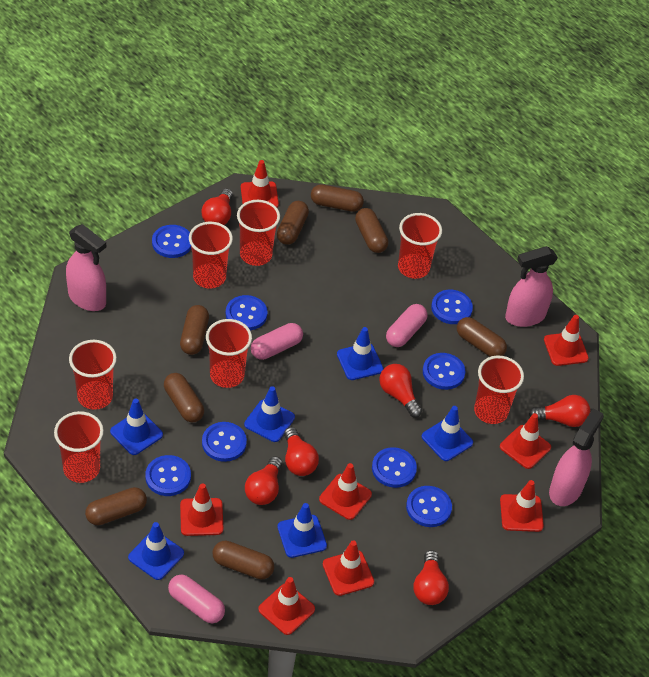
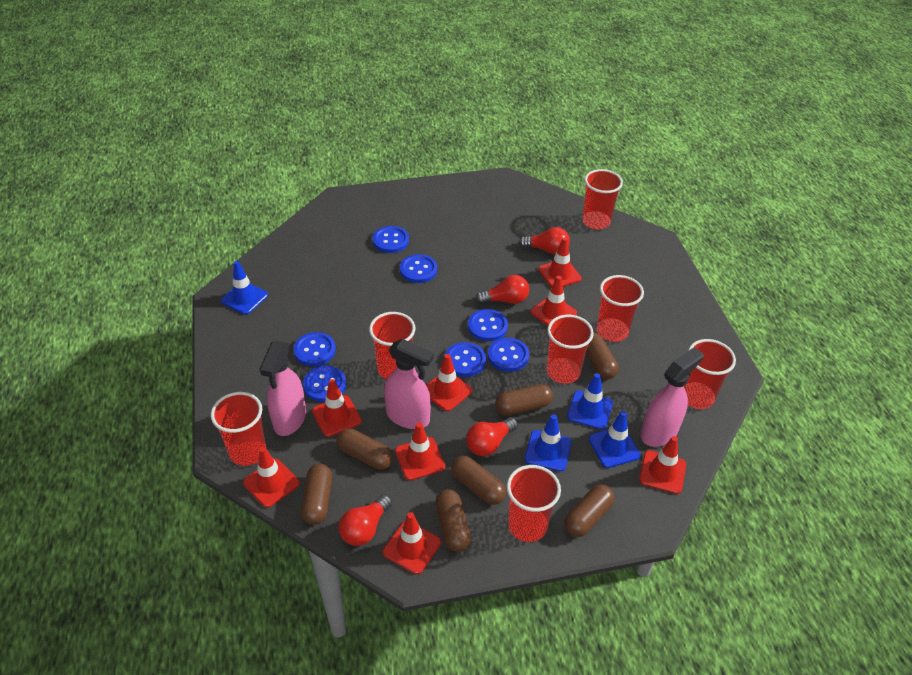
blue button: [145,455,191,496] [152,225,191,258] [202,422,247,462] [226,295,268,331] [372,447,417,488] [406,486,452,527] [423,353,465,390] [431,290,473,324] = 8 -> [294,332,336,366] [303,366,346,402] [373,226,409,253] [400,254,437,283] [445,342,486,377] [468,309,508,341] [488,338,529,372] = 7
blue traffic cone: [110,398,163,455] [128,522,184,580] [244,386,295,442] [277,503,327,558] [337,327,383,380] [422,406,473,461] = 6 -> [221,261,268,315] [525,414,572,472] [567,373,613,430] [589,411,641,468] = 4
brown capsule: [85,487,147,525] [164,373,204,422] [180,305,209,355] [213,540,274,580] [277,201,309,245] [311,184,364,212] [355,208,388,253] [457,317,507,357] = 8 -> [301,464,332,525] [337,428,393,470] [435,489,471,552] [451,456,506,505] [495,384,553,416] [564,484,614,537] [586,332,619,379] = 7
pink capsule: [168,575,225,623] [251,323,303,360] [386,304,428,347] = 3 -> none = 0
red light bulb: [202,189,233,225] [245,456,282,505] [284,427,319,476] [379,364,422,417] [413,550,449,605] [529,395,590,427] = 6 -> [339,494,392,546] [466,417,518,456] [476,275,529,304] [519,227,570,255] = 4

